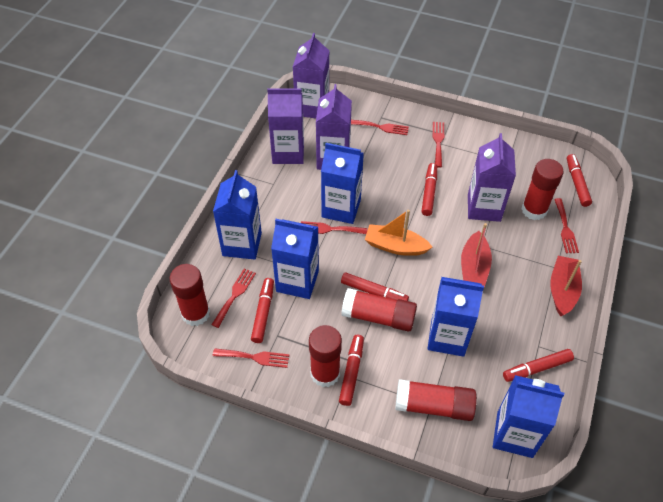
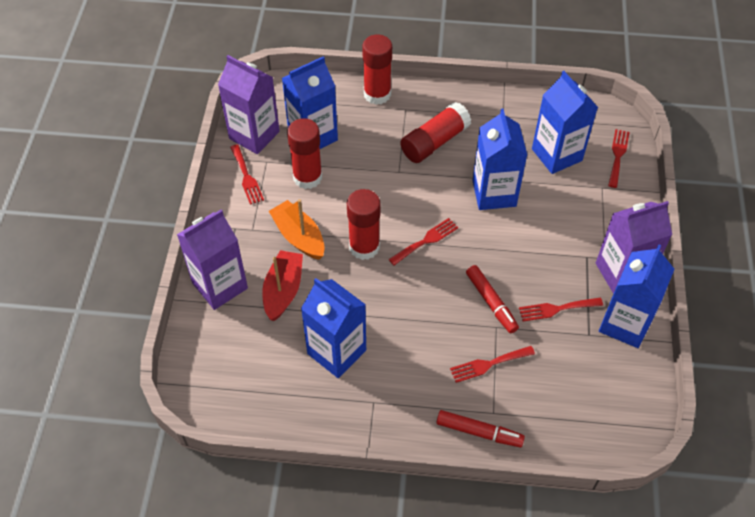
purple carton: [267,88,304,164] [293,33,329,118] [316,84,352,170] [468,133,516,222] = 4 -> [177,210,248,310] [218,55,280,154] [596,201,672,293] = 3
red boat: [461,223,492,287] [550,256,582,316] = 2 -> [262,250,303,321] = 1
red fork: [211,268,256,328] [213,348,289,368] [301,221,368,234] [351,120,409,135] [433,122,444,168] [554,198,579,253] = 6 -> [230,144,264,205] [389,218,458,265] [450,346,535,383] [519,298,603,322] [608,129,629,188] = 5
red glue stick: [170,264,210,326] [309,325,342,387] [341,288,417,332] [395,379,477,421] [521,159,564,220] = 5 -> [287,118,322,189] [347,189,381,260] [362,35,392,105] [400,102,471,163] = 4
red marker: [251,278,274,343] [339,335,364,406] [341,272,409,301] [421,163,437,216] [503,349,574,382] [567,154,592,207] = 6 -> [436,410,525,447] [466,265,519,333] = 2

